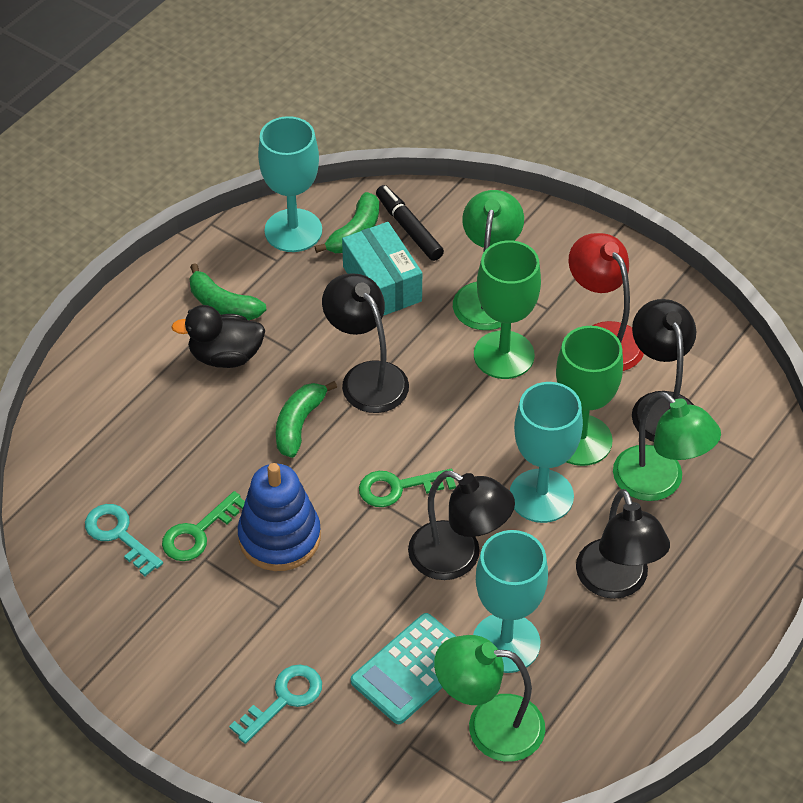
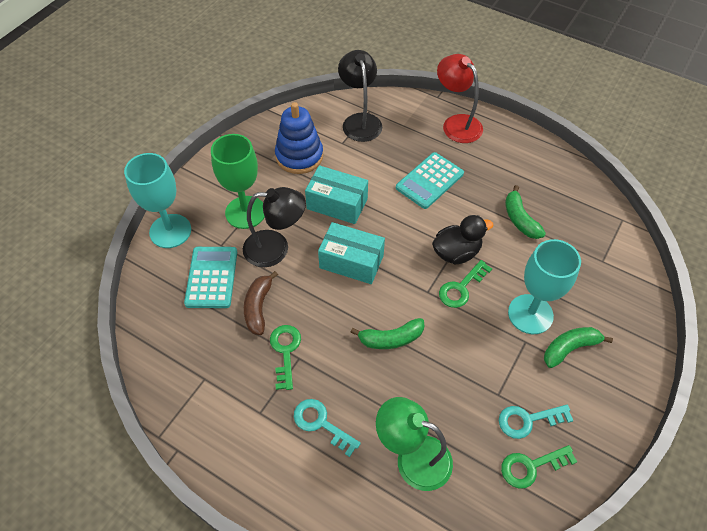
black lamp: [322,273,409,413] [408,471,515,580] [576,489,670,599] [632,299,696,442] = 4 -> [243,187,306,267] [338,50,382,142] = 2
black marker: [376,185,444,261] = 1 -> none = 0
brown banana: none = 0 -> [244,271,278,335] = 1
green goblet: [474,240,541,379] [556,326,623,466] = 2 -> [211,134,265,229] = 1
green key: [162,491,245,561] [359,469,456,507] = 2 -> [270,325,301,390] [439,260,492,308] [501,445,577,489] = 3
green lamp: [434,635,545,762] [453,190,524,330] [613,392,721,501] = 3 -> [376,397,453,491] = 1
turquoise box: [342,222,422,316] = 1 -> [305,165,368,224] [318,222,385,284] = 2
turquoise calculator: [351,613,457,724] = 1 -> [184,247,237,308] [396,152,464,209] = 2
turquoise goblet: [258,116,322,252] [473,530,548,673] [510,382,583,523] = 3 -> [124,153,191,248] [508,239,581,334] = 2

